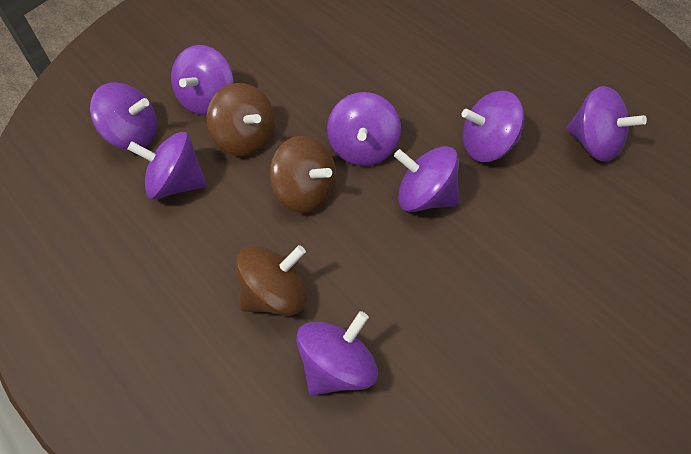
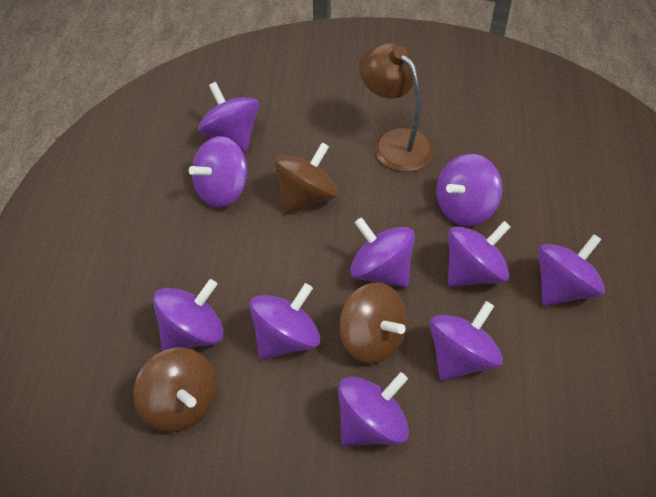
brown lamp: none = 0 -> [359,42,434,172] = 1
purple spinning top: [90,82,157,150] [128,132,207,200] [171,45,234,116] [296,311,378,396] [327,92,401,166] [394,146,459,212] [461,91,524,162] [566,86,647,162] = 8 -> [153,279,224,351] [189,136,247,208] [198,82,259,152] [250,283,320,360] [338,372,409,446] [350,217,415,288] [430,301,503,381] [436,154,502,226] [448,221,511,287] [538,234,605,306] = 10

